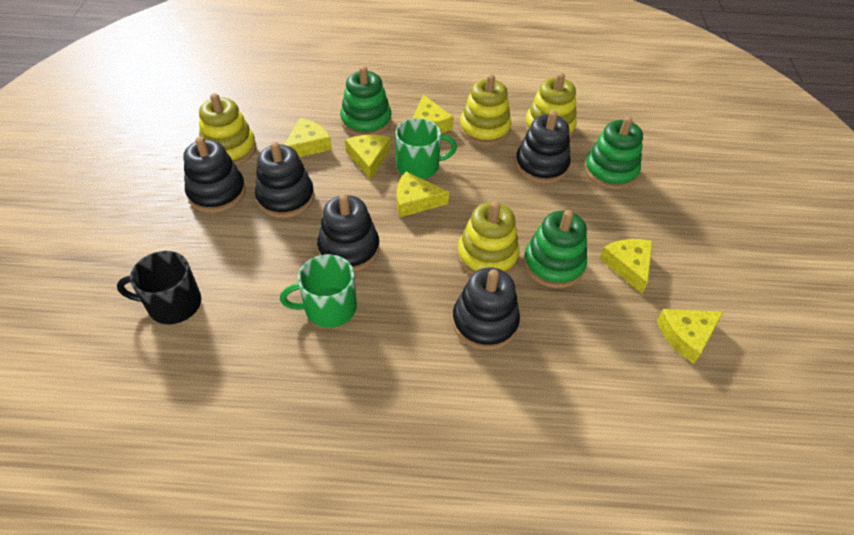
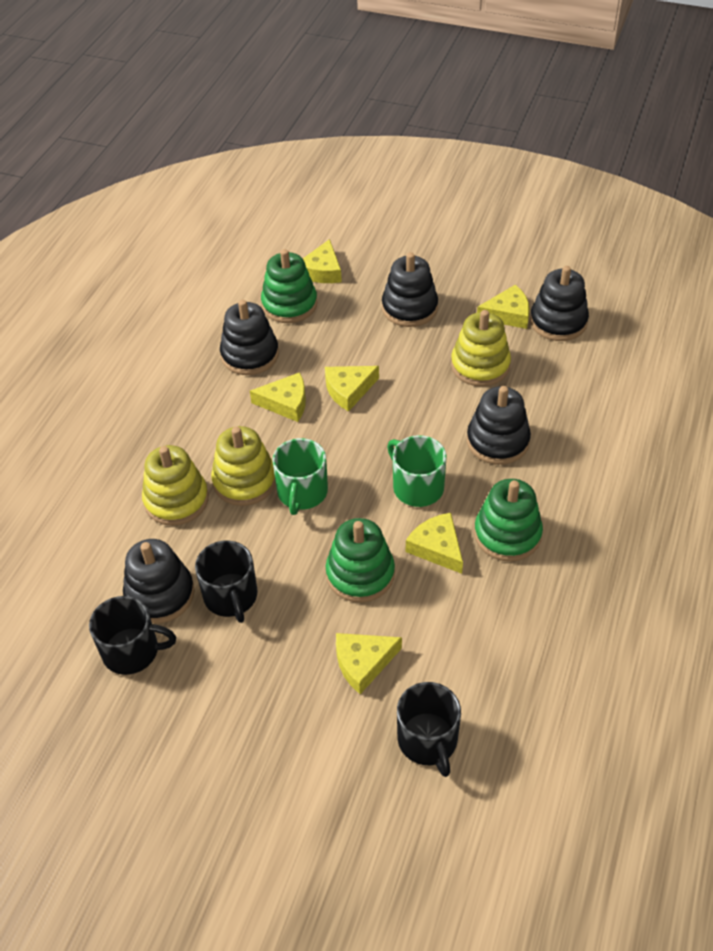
black mug: [117,251,201,324] = 1 -> [89,596,176,675] [195,540,257,623] [397,682,461,777] = 3
yellow stacking toy: [199,93,256,165] [457,201,519,275] [459,74,511,146] [525,73,577,138] = 4 -> [142,445,209,526] [211,426,276,506] [451,310,511,387] = 3

